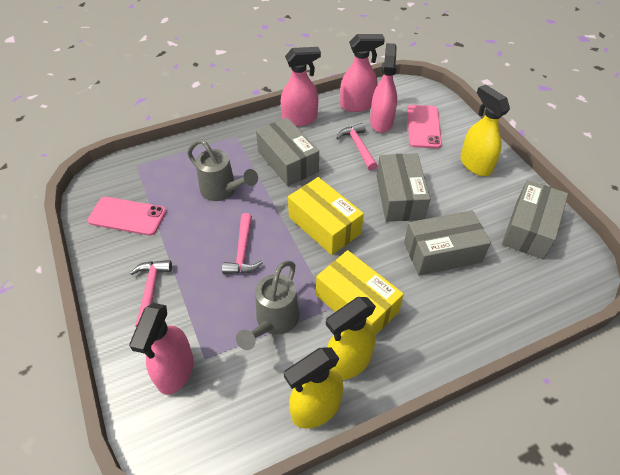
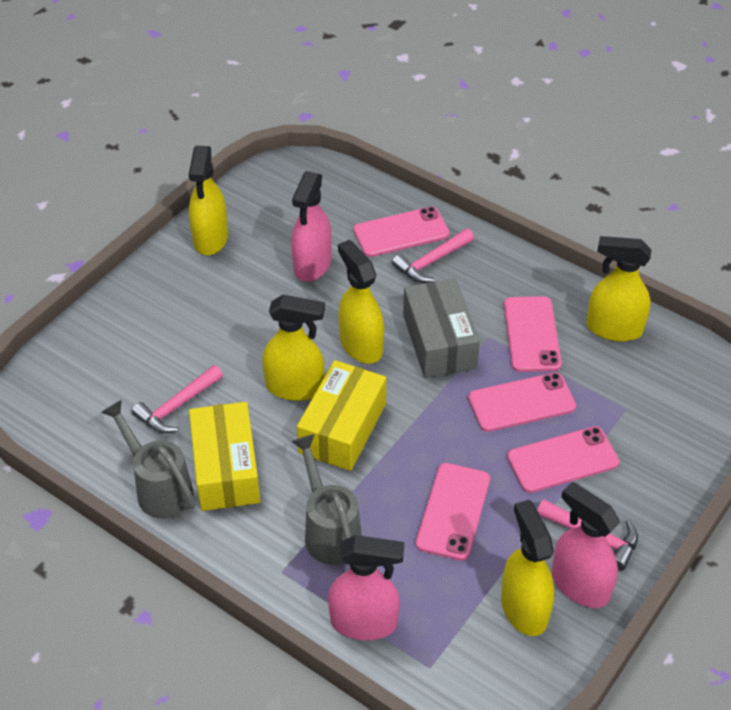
grey box: [256,117,319,186] [377,153,430,222] [404,210,491,276] [502,180,568,259] = 4 -> [403,279,480,378] = 1
pink phone: [88,197,166,236] [407,105,442,148] = 2 -> [353,207,450,257] [416,463,490,561] [468,372,576,432] [504,296,562,372] [507,426,619,493] = 5
pink spray bottle: [129,303,194,395] [281,47,321,127] [340,34,385,112] [370,43,397,133] = 4 -> [291,171,332,282] [328,535,404,640] [552,482,620,608] = 3
yellow spray bottle: [284,347,344,428] [326,297,376,380] [460,84,510,176] = 3 -> [189,146,228,255] [262,295,325,401] [338,240,384,364] [501,500,554,636] [587,236,652,342] = 5

